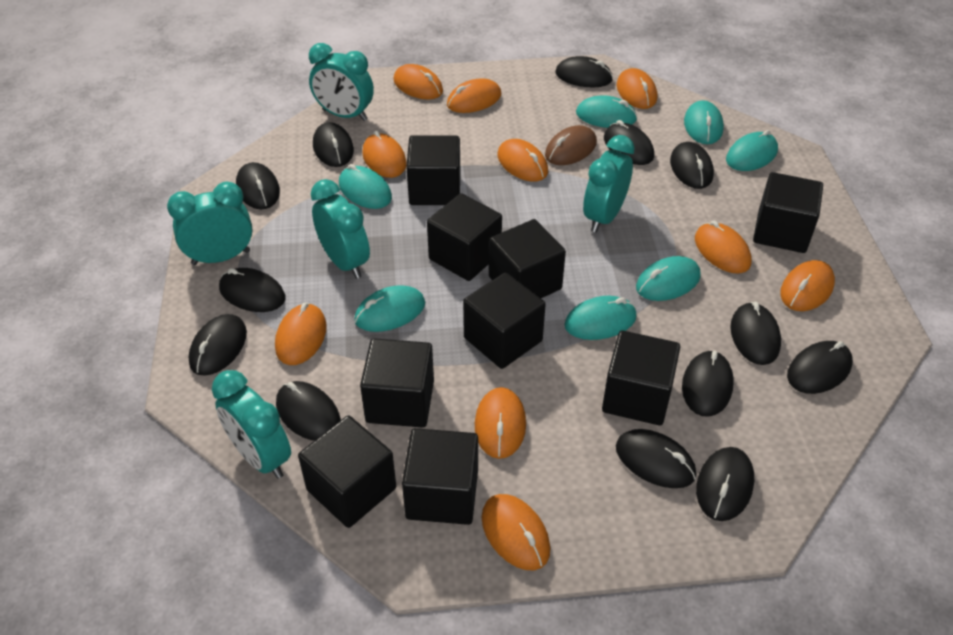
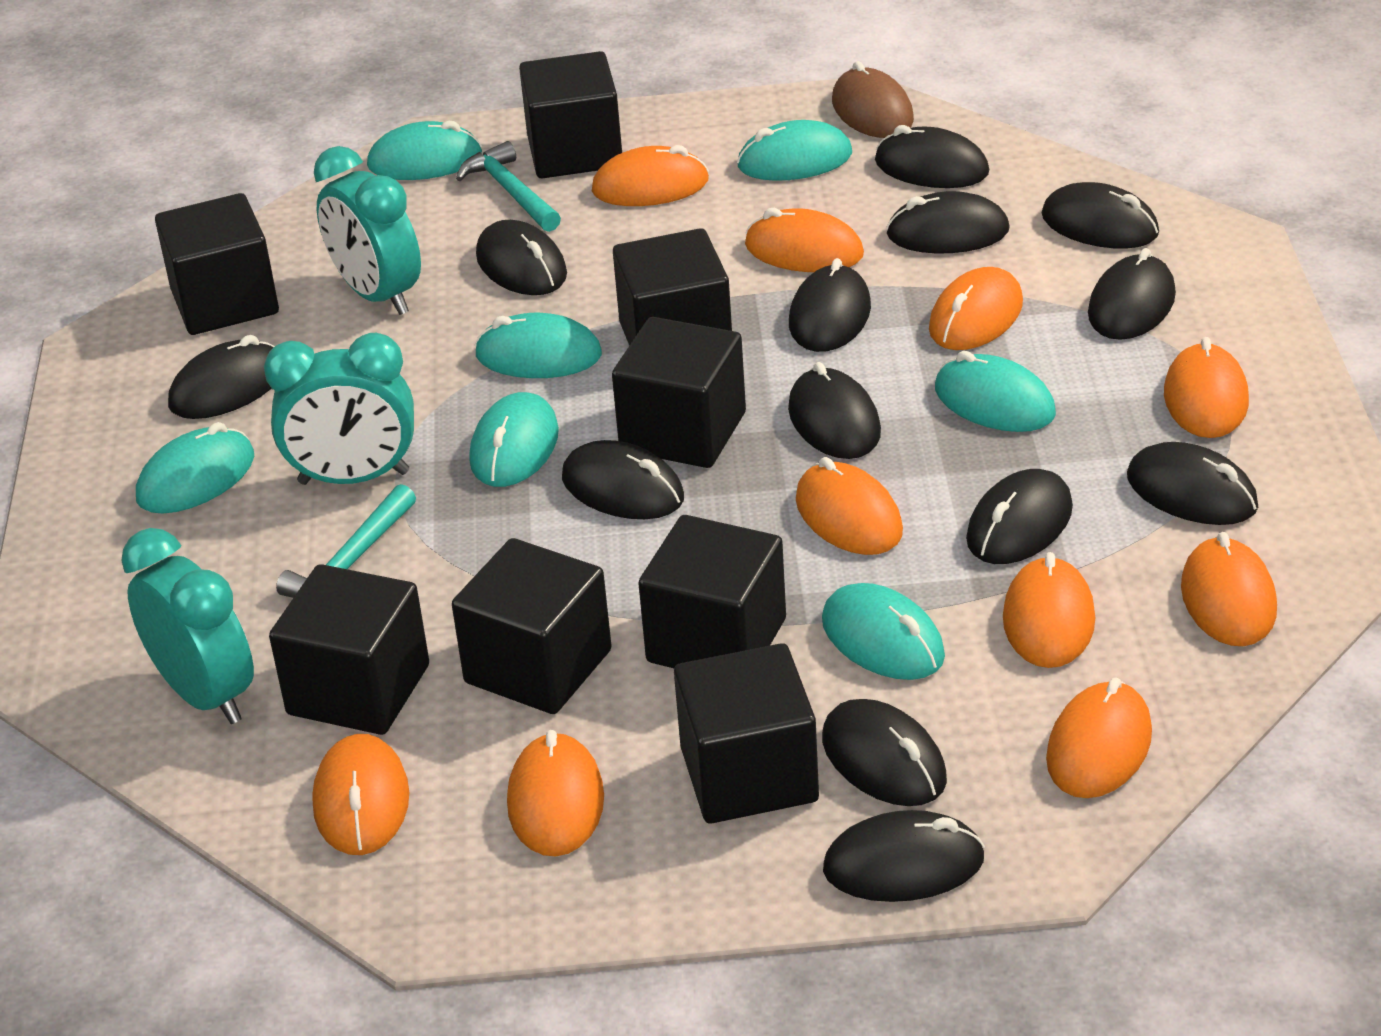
black cube: [298,415,396,528] [360,338,434,428] [402,428,478,525] [406,135,461,205] [427,193,502,281] [463,272,546,369] [489,219,566,298] [602,330,680,425] [753,172,823,253] = 9 -> [155,193,279,335] [269,564,429,735] [452,538,612,714] [519,51,622,178] [612,317,746,468] [613,228,732,346] [638,515,786,668] [674,643,819,824] = 8
turquoise clock: [167,182,252,265] [212,370,291,479] [309,43,374,121] [311,179,370,279] [583,135,635,233] = 5 -> [121,528,254,724] [264,333,414,485] [314,146,421,315] = 3
turquoise hammer: none = 0 -> [276,484,416,598] [456,141,561,232] = 2

